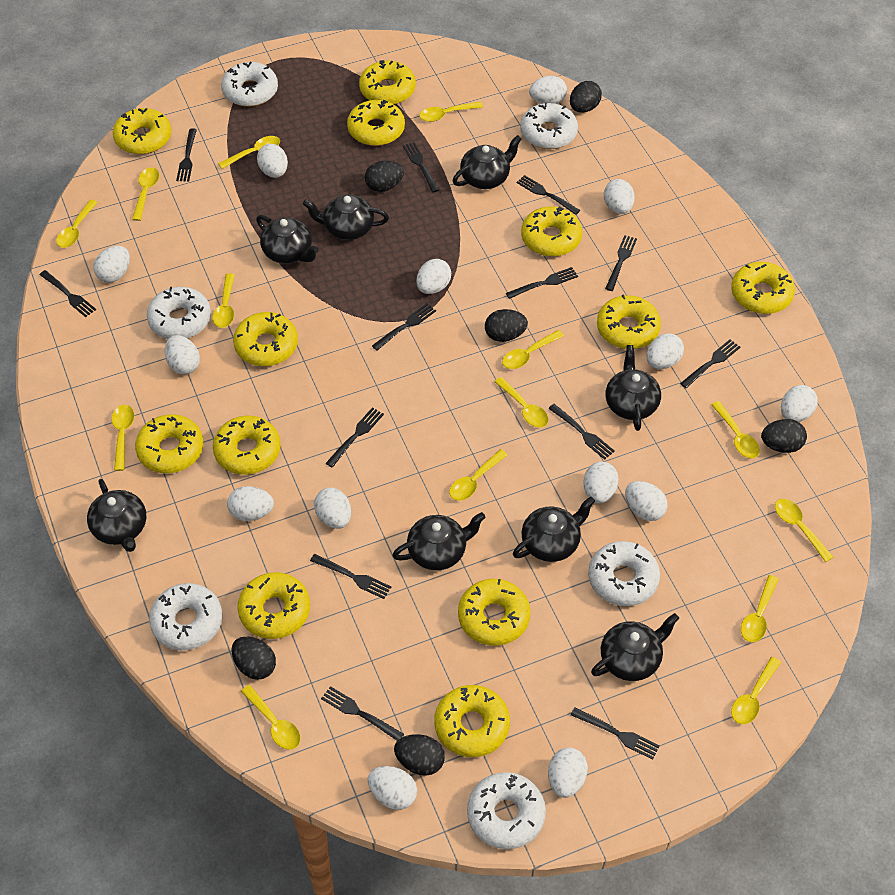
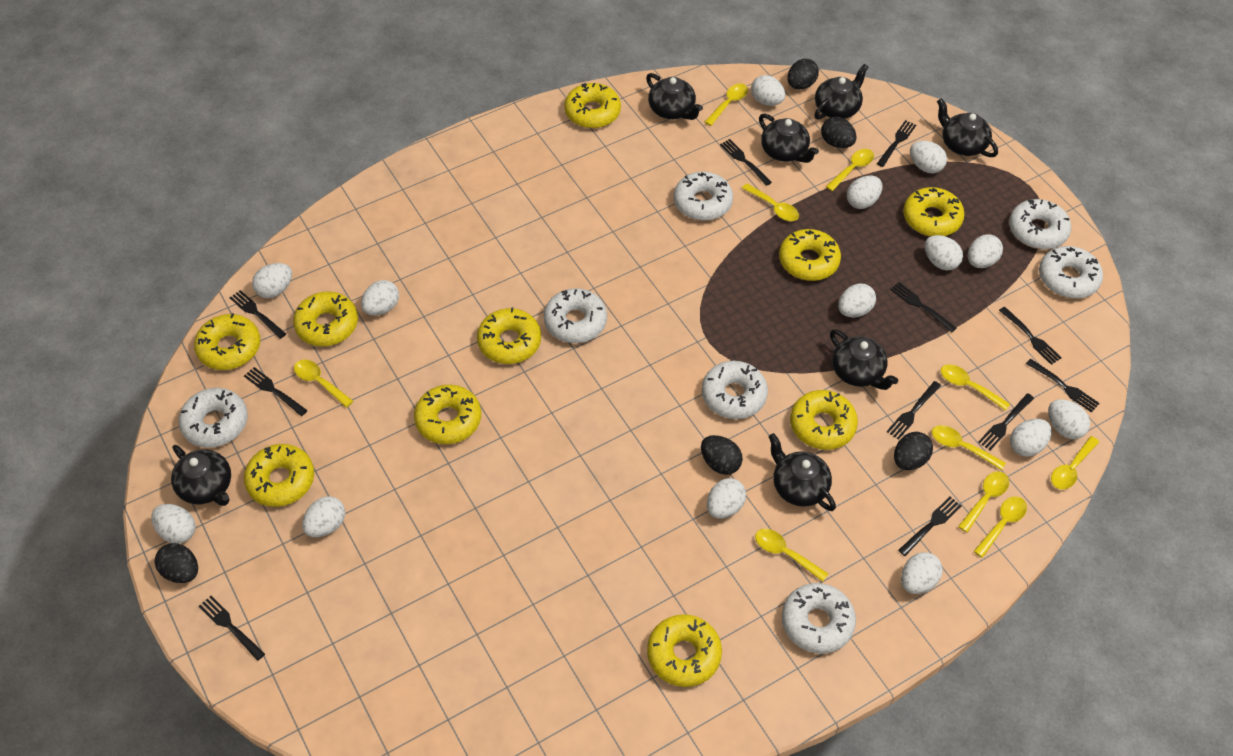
black egg: [231,637,276,680] [365,161,404,192] [394,734,445,776] [485,309,528,342] [570,81,602,113] [761,419,807,453] = 6 -> [154,543,198,583] [701,435,743,475] [788,59,819,89] [821,117,857,148] [894,432,933,470] = 5
black fork: [39,270,96,317] [176,128,197,182] [310,554,391,599] [321,686,404,741] [326,407,384,468] [372,303,436,351] [403,142,439,192] [506,267,578,299] [517,175,580,215] [548,404,615,460] [571,707,660,760] [605,235,637,291] [680,339,740,388] = 13 -> [199,596,265,661] [230,290,286,339] [244,367,308,416] [720,139,772,186] [877,120,916,167] [887,381,941,440] [890,282,956,333] [898,497,962,556] [978,393,1034,450] [999,307,1062,365] [1026,359,1100,413] = 11
black teapot: [87,479,146,552] [256,215,319,264] [303,195,389,240] [392,512,486,570] [453,135,522,189] [513,496,595,562] [591,613,679,681] [606,345,661,431] = 8 -> [171,445,231,506] [646,73,703,120] [759,114,819,163] [768,433,836,511] [814,64,868,120] [830,329,898,390] [937,98,998,157] = 7
white donut: [147,287,211,339] [149,583,223,650] [221,62,278,107] [467,772,546,849] [520,103,578,149] [588,541,660,606] = 6 -> [178,388,248,448] [544,288,607,343] [674,172,733,221] [702,361,768,419] [782,583,856,654] [1009,199,1071,249] [1039,246,1103,299] = 7
yellow donut: [113,108,172,154] [135,414,203,473] [213,416,281,475] [233,312,298,366] [238,572,310,639] [347,100,405,146] [359,60,416,104] [434,685,510,757] [458,579,530,646] [521,206,582,257] [597,295,661,349] [731,262,795,314] = 12 -> [194,313,261,370] [244,444,314,507] [293,291,358,346] [414,385,481,444] [477,307,541,364] [564,83,621,128] [647,614,722,687] [779,229,841,281] [790,390,858,450] [903,187,965,236] = 10
yellow spoon: [56,200,98,248] [112,405,134,471] [132,168,159,221] [213,273,235,328] [218,136,280,169] [241,685,300,750] [419,102,483,122] [449,449,508,501] [494,377,549,428] [502,330,564,369] [711,401,760,459] [731,657,781,724] [741,575,779,642] [775,499,834,562] = 14 -> [294,360,353,408] [705,84,748,126] [742,184,799,221] [755,529,828,582] [826,149,874,191] [932,425,1005,470] [941,364,1010,411] [958,471,1009,533] [974,496,1027,558] [1051,436,1099,490] = 10

